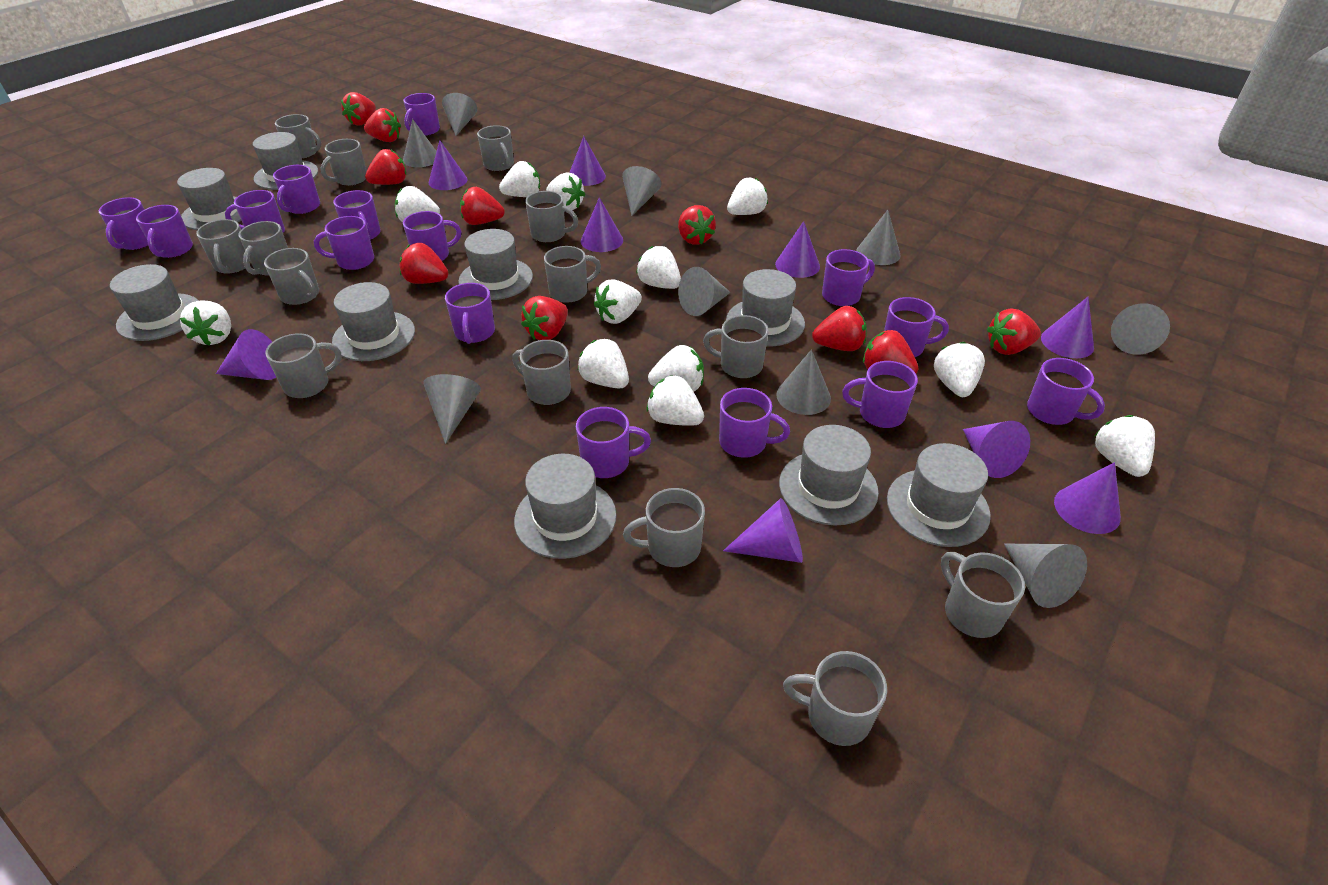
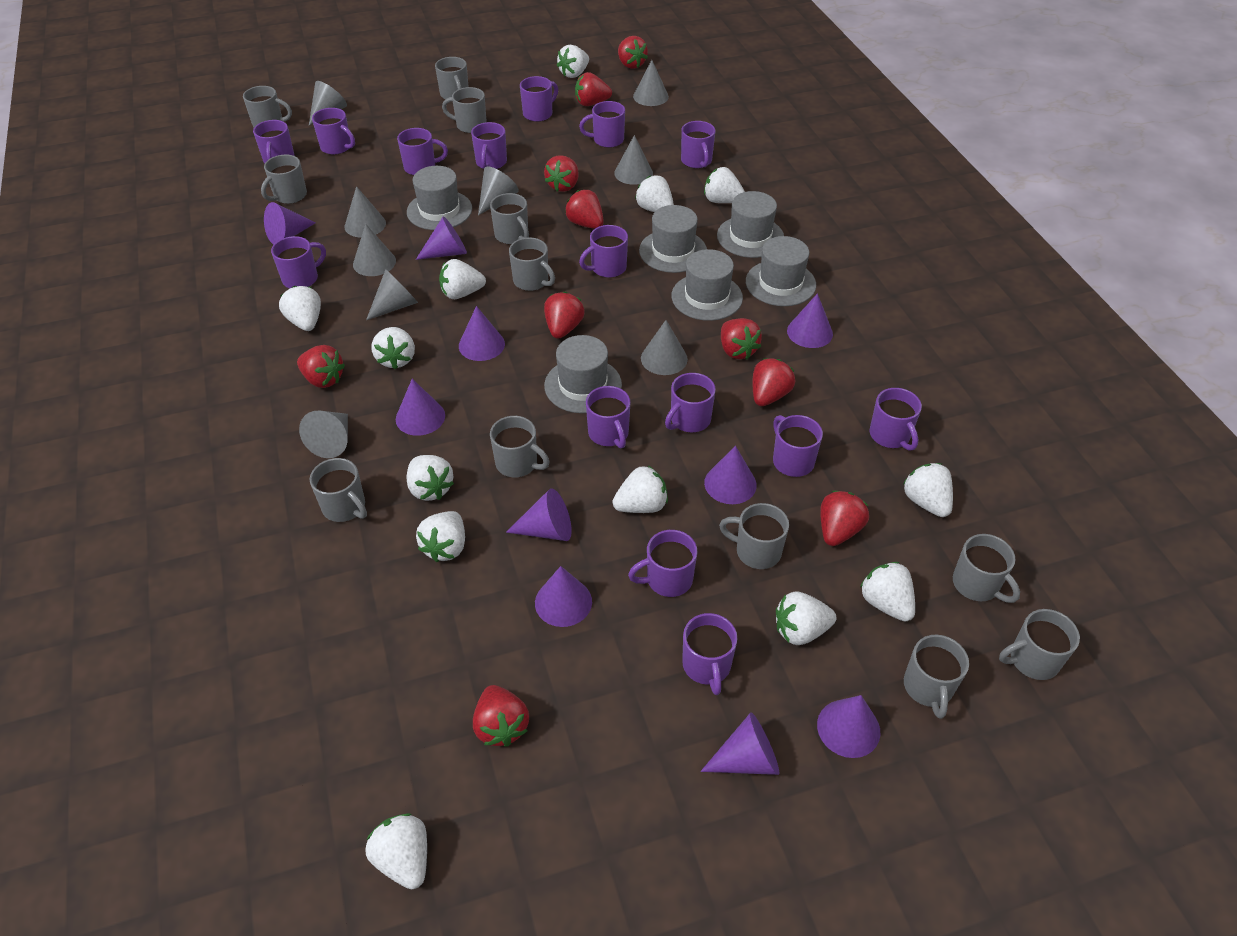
grey hat: [110,264,199,341] [177,168,241,230] [253,132,318,190] [332,282,415,361] [458,229,533,300] [514,454,617,559] [726,269,805,347] [779,425,879,525] [887,443,991,547] = 9 -> [407,166,472,230] [544,335,622,413] [639,205,707,273] [671,249,743,321] [717,191,784,258] [746,236,816,306] = 6
grey mug: [196,219,251,274] [238,221,288,276] [264,248,319,305] [265,333,342,399] [275,114,321,159] [321,139,367,186] [477,125,514,171] [512,340,571,405] [525,191,578,243] [544,246,601,303] [623,488,705,567] [703,315,769,379] [783,651,887,746] [941,552,1025,638] = 14 -> [243,86,292,127] [261,155,307,204] [310,458,367,522] [435,57,469,99] [442,87,487,133] [490,193,529,244] [490,416,550,478] [509,237,555,291] [719,503,789,569] [904,635,969,719] [953,534,1020,603] [999,609,1080,680] = 12
purple cone: [216,329,276,380] [429,140,468,190] [569,136,606,186] [581,197,623,252] [723,498,803,563] [775,221,820,278] [963,421,1030,478] [1041,297,1094,358] [1054,462,1121,534] = 9 -> [264,202,315,245] [396,379,445,436] [416,216,467,260] [459,306,505,361] [506,488,572,541] [535,566,592,627] [700,712,779,775] [704,446,757,504] [787,293,833,348] [817,695,880,758] = 10
white strawberry: [180,300,231,346] [395,186,440,222] [499,161,540,197] [546,172,585,210] [578,339,629,389] [594,279,642,324] [636,246,681,289] [647,375,704,426] [648,345,704,392] [727,178,768,215] [934,342,985,397] [1095,415,1155,477] = 12 -> [279,286,321,331] [365,813,427,889] [372,327,415,369] [407,455,454,501] [416,511,465,562] [439,259,486,299] [557,45,589,78] [612,466,668,513] [635,175,674,212] [704,167,745,203] [776,592,837,645] [860,562,915,622] [903,463,953,517] = 13

